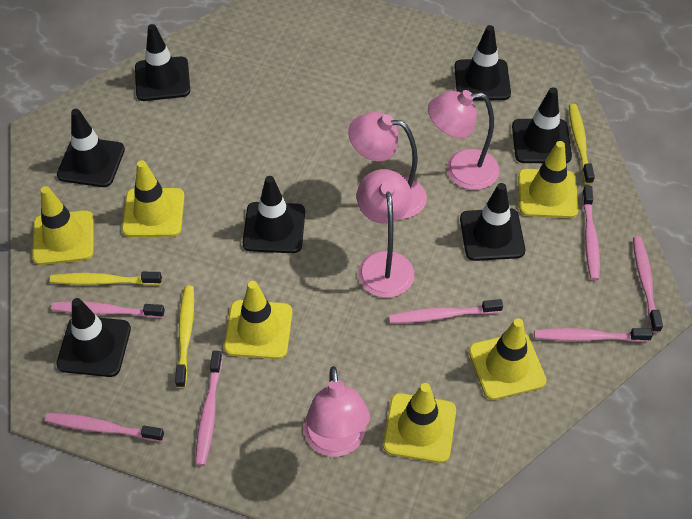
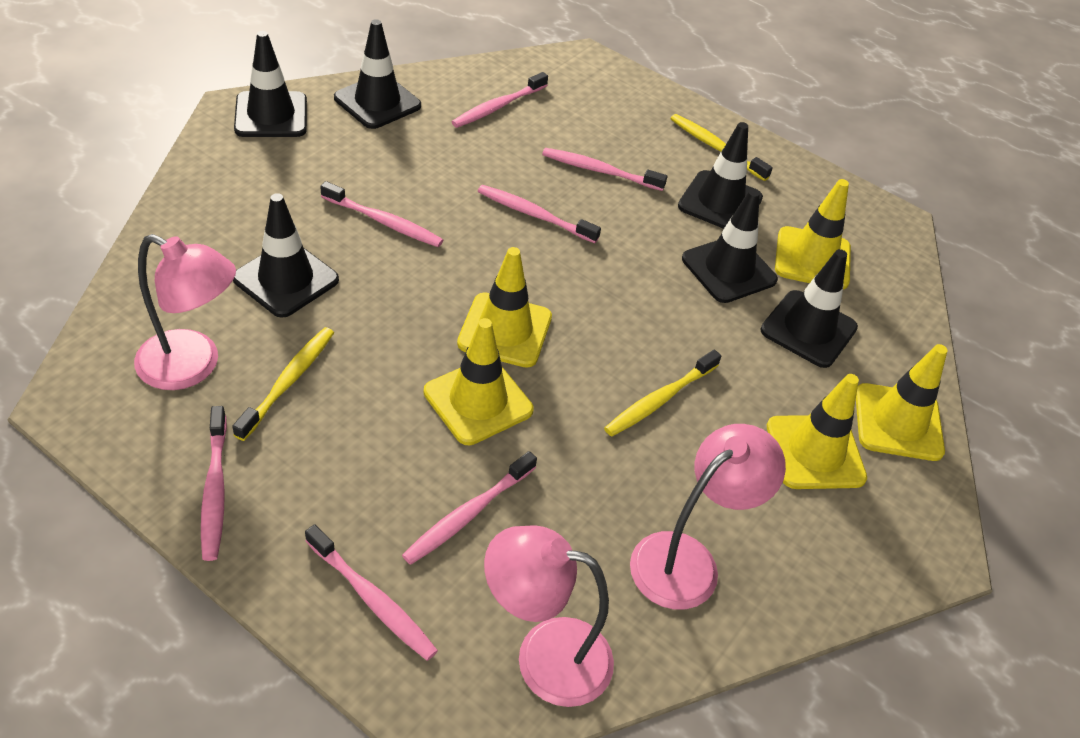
black traffic cone: [56,298,131,377] [57,109,125,187] [135,24,190,101] [243,176,305,253] [454,25,511,101] [460,183,525,261] [512,87,572,163] = 7 -> [233,193,339,318] [234,31,307,137] [334,19,421,129] [678,122,763,229] [682,189,778,303] [761,249,858,368] = 6
pink lamp: [304,366,370,457] [348,112,427,219] [357,169,414,298] [428,90,500,190] = 4 -> [134,234,236,390] [484,525,614,707] [630,424,786,610] = 3
yellow traffic cone: [32,186,94,265] [122,160,185,237] [224,281,292,359] [383,383,456,463] [469,319,546,400] [518,141,578,218] = 6 -> [424,318,534,445] [457,247,552,368] [767,374,867,489] [775,179,851,289] [856,344,947,461] = 5

